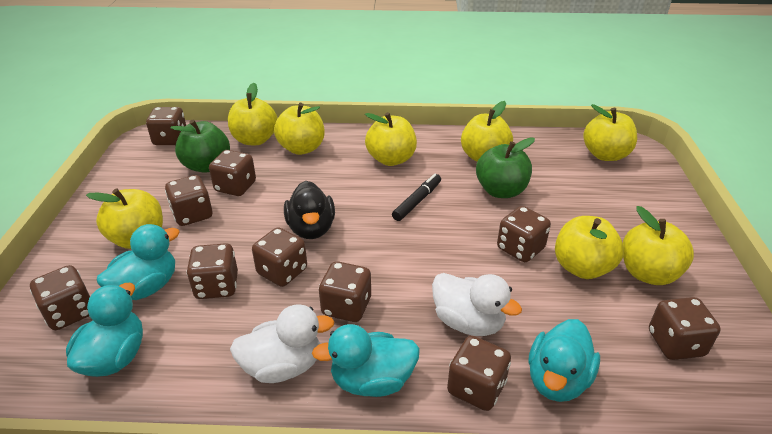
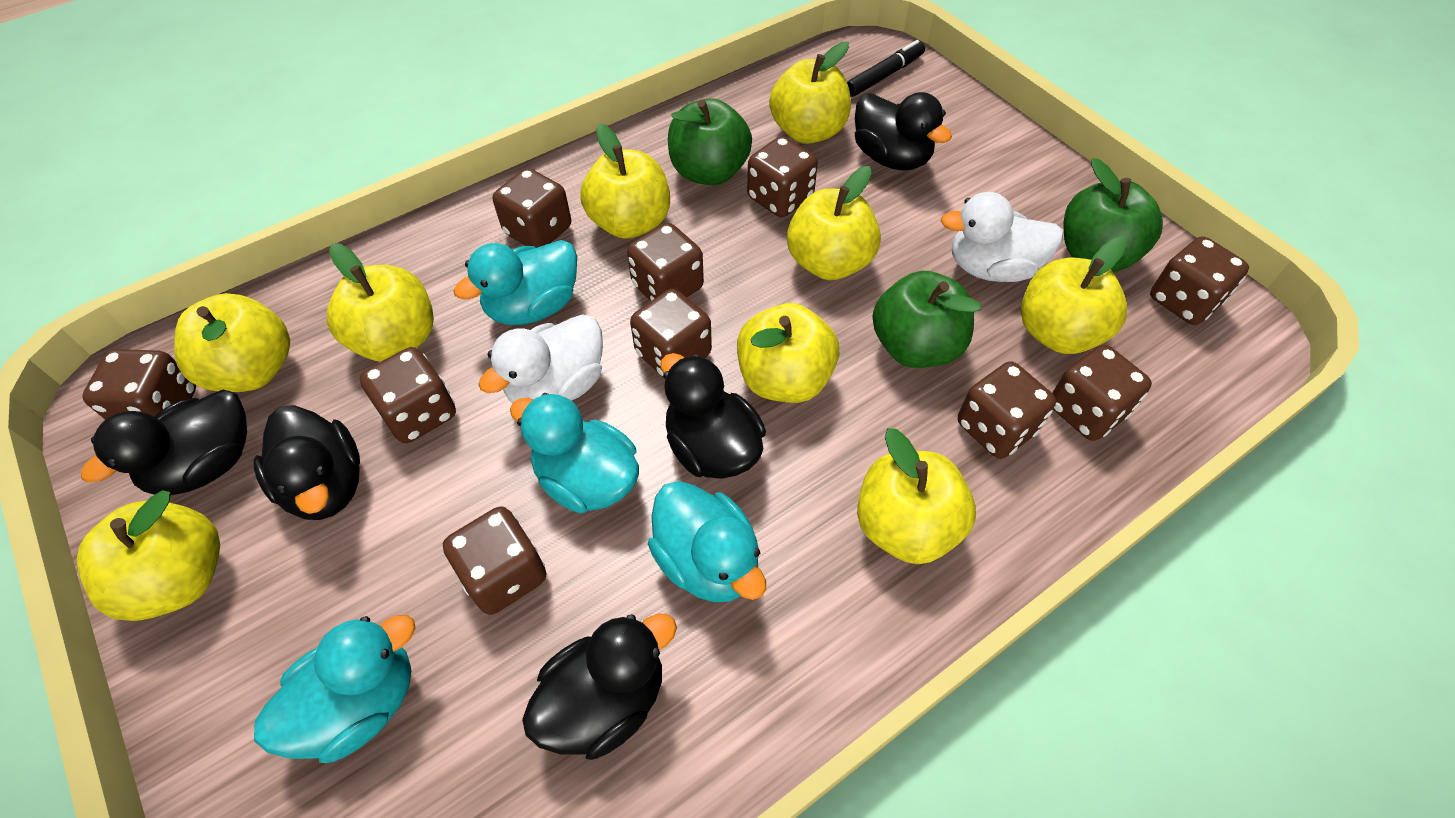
black duck: [284,181,335,239] = 1 -> [81,390,247,495] [254,405,360,520] [522,614,677,760] [661,353,766,479] [855,92,952,171] = 5
green apple: [170,120,230,173] [476,137,535,198] = 2 -> [668,98,752,185] [872,271,981,368] [1064,158,1163,272] = 3
yellow apple: [86,188,163,249] [228,83,278,145] [274,103,325,155] [365,112,417,166] [461,101,513,161] [555,216,624,279] [583,104,637,161] [623,206,694,285] = 8 -> [77,490,220,621] [174,293,290,392] [327,243,434,362] [580,123,670,239] [737,303,839,403] [769,42,851,144] [787,166,881,280] [857,428,976,564] [1021,237,1127,354] = 9

